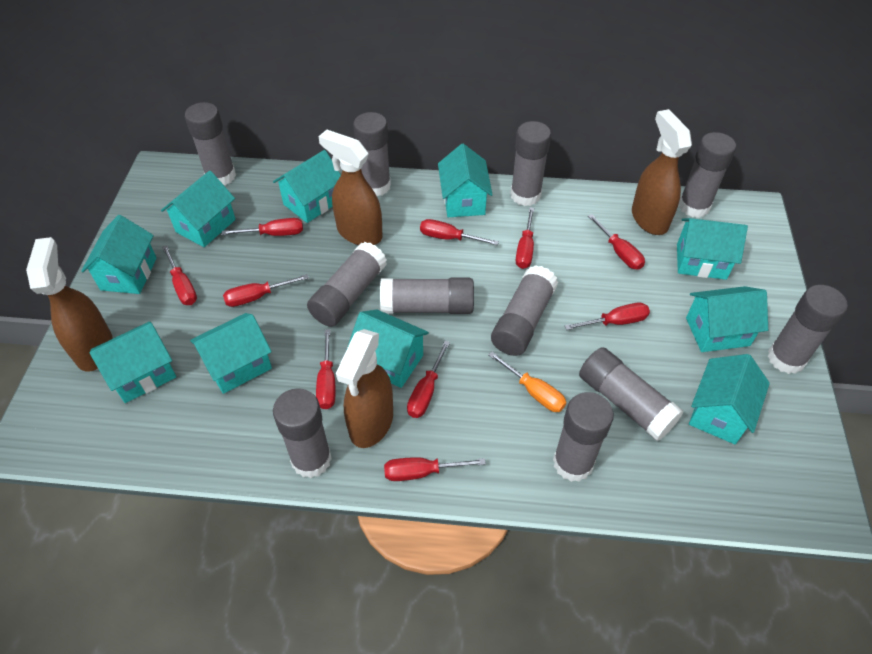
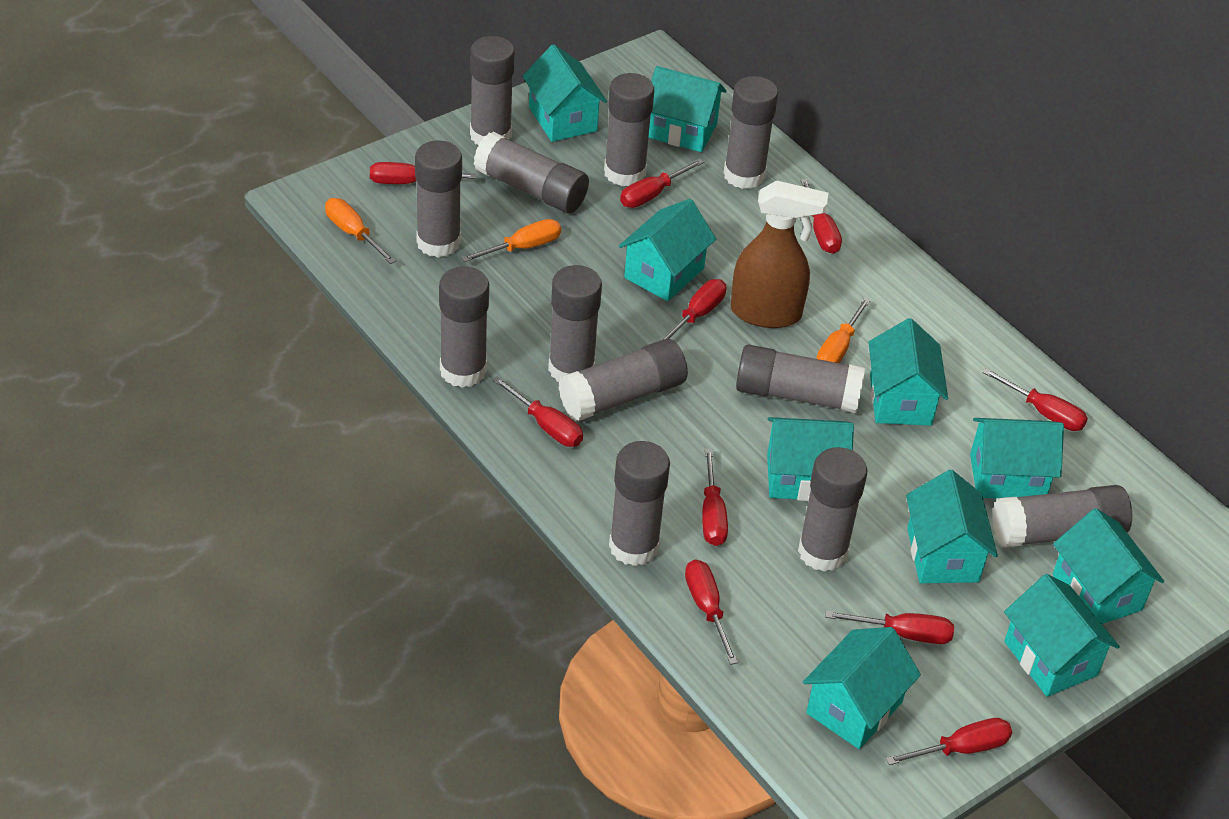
brown spray bottle: [26,237,113,372] [318,130,383,245] [336,329,393,448] [632,109,692,235] = 4 -> [731,180,828,328] = 1
grey glue stick: [185,102,236,185] [273,388,332,478] [307,242,387,327] [353,112,391,196] [380,278,474,314] [491,265,558,356] [510,121,551,206] [553,392,614,482] [579,347,683,441] [679,132,736,218] [768,285,847,374] = 11 -> [415,140,462,258] [439,267,489,388] [470,36,515,145] [473,132,589,213] [548,265,602,382] [559,339,688,421] [604,73,654,187] [609,441,670,566] [723,76,778,189] [736,345,865,413] [798,447,867,572] [992,485,1132,547] = 12
orange screwdriver: [489,352,566,412] = 1 -> [325,198,396,264] [461,219,561,262] [817,297,871,363] = 3

